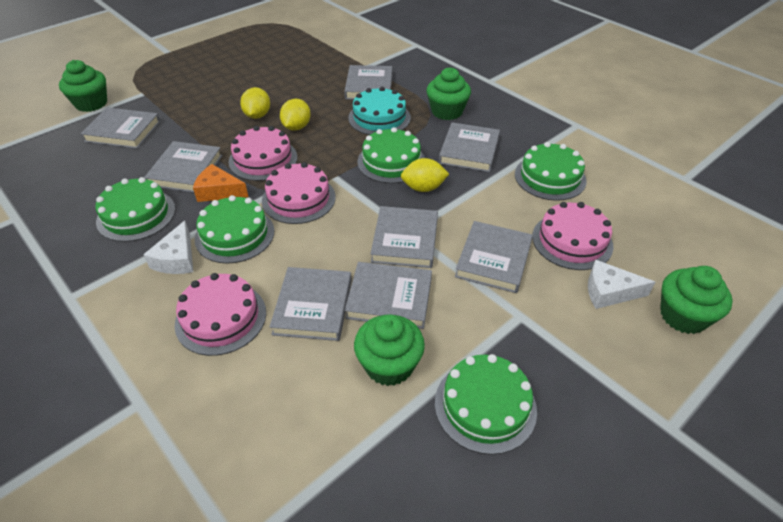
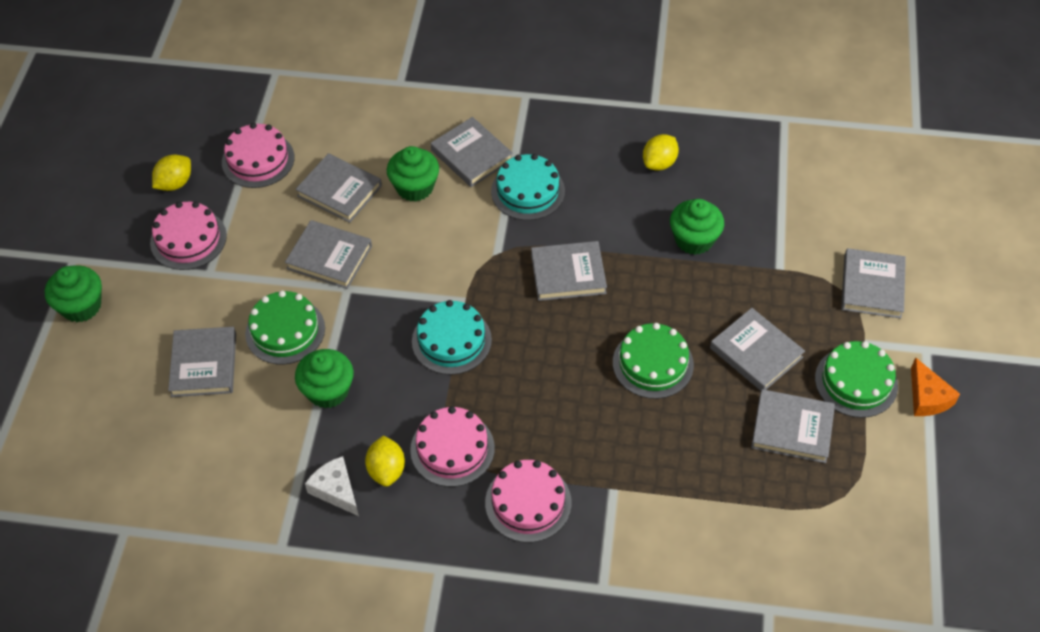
green cake: [95,177,175,242] [195,195,274,264] [357,127,425,183] [435,354,537,455] [515,142,587,201] = 5 -> [245,291,325,365] [613,323,694,399] [815,341,898,418] = 3
turquoise cake: [348,87,411,135] = 1 -> [412,300,492,375] [491,154,565,220] = 2
white cheese: [143,221,193,274] [588,260,655,309] = 2 -> [305,456,359,516] = 1

